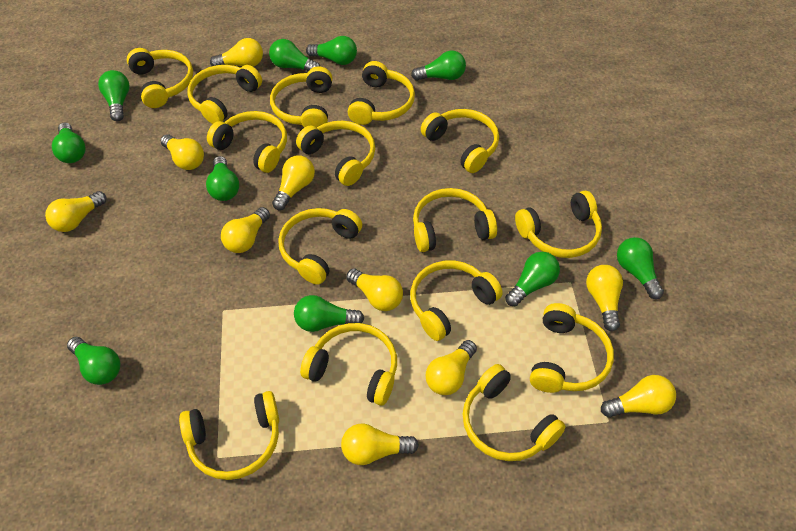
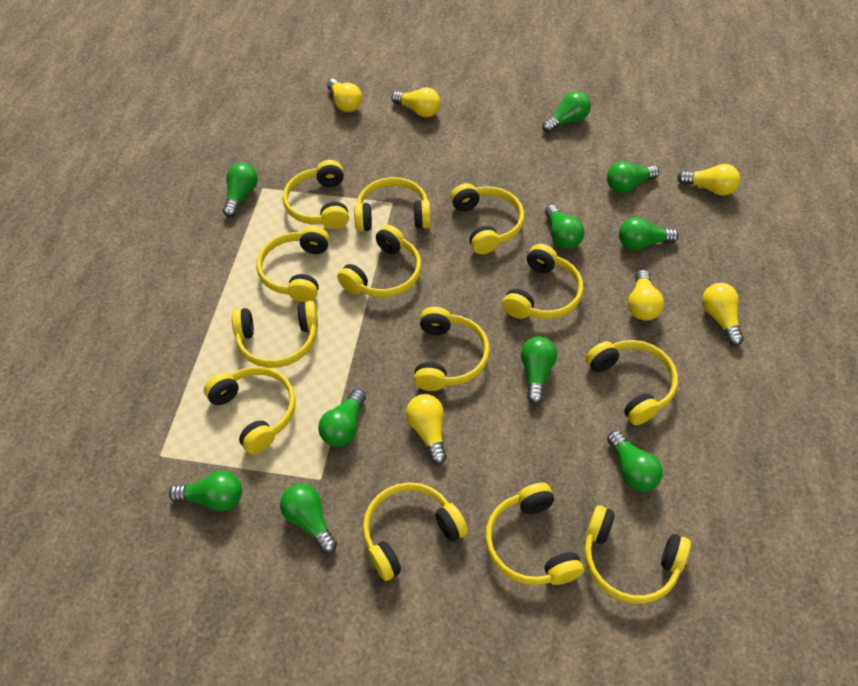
yellow headphones: [127,48,193,108] [179,391,279,480] [187,65,262,124] [207,111,287,173] [270,66,332,128] [278,208,362,285] [296,121,375,186] [300,323,397,406] [348,61,415,125] [410,260,503,341] [413,188,497,252] [421,109,499,173] [463,364,566,461] [515,191,602,258] [530,303,614,393] = 15 -> [204,367,296,454] [232,301,318,368] [256,226,330,302] [283,160,349,230] [337,225,421,298] [354,177,431,232] [363,482,468,581] [414,307,490,391] [451,183,524,254] [485,483,584,585] [502,244,583,319] [584,505,691,604] [586,340,678,425] = 13
yellow light bulb: [45,191,107,232] [161,134,204,170] [210,38,263,67] [221,207,270,253] [272,155,315,210] [341,424,419,465] [346,268,403,311] [426,340,477,395] [586,265,623,331] [601,375,676,418] = 10 -> [327,79,362,112] [391,87,440,117] [406,394,447,465] [628,270,664,321] [677,164,740,196] [702,283,744,346] = 6

